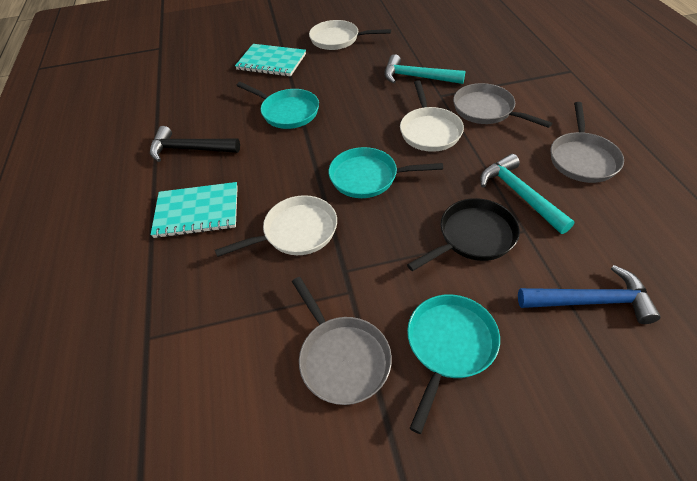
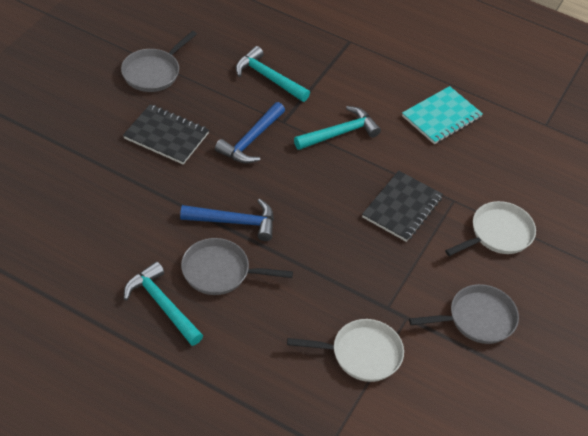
black hammer: [150,126,240,162] = 1 -> none = 0
black notebook: none = 0 -> [123,104,209,164] [362,171,443,242] = 2
black pan: [407,198,520,271] = 1 -> none = 0
blue hammer: [518,265,661,324] = 1 -> [180,199,274,241] [215,102,285,163] = 2
turquoise hammer: [384,54,466,84] [480,154,575,234] = 2 -> [124,262,203,346] [236,46,310,102] [294,106,381,150] = 3
turquoise notebook: [151,182,238,238] [235,44,306,76] = 2 -> [402,86,483,144] = 1
turquoise pan: [236,82,319,129] [329,147,443,198] [407,294,500,434] = 3 -> none = 0
white pan: [215,195,337,257] [309,20,391,50] [400,80,464,152] = 3 -> [287,319,404,382] [445,201,536,256] = 2

